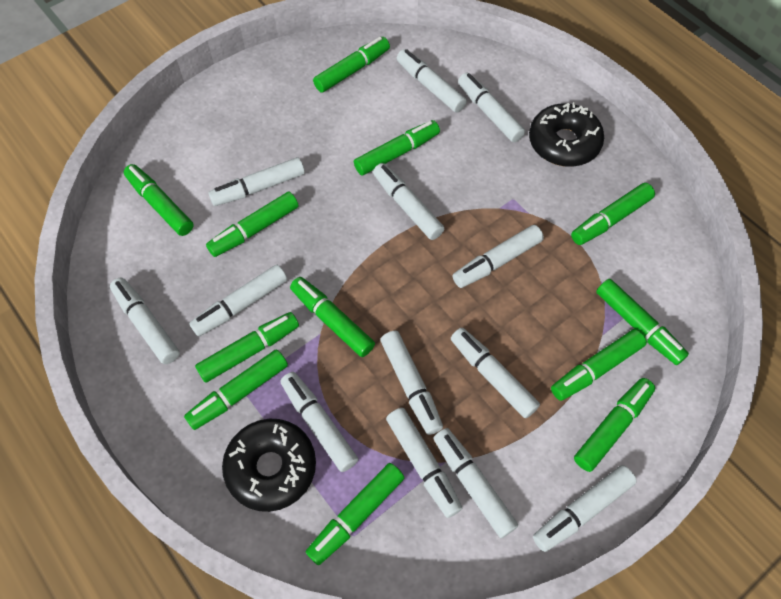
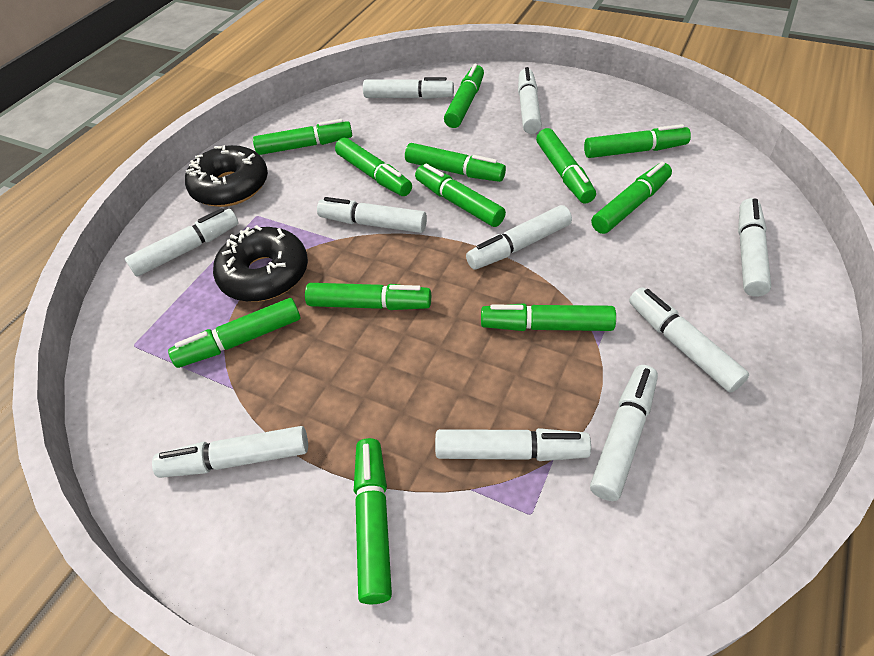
white marker: [110,278,180,364] [189,265,287,337] [208,157,305,206] [281,372,358,472] [373,163,444,240] [380,330,443,435] [386,408,462,518] [397,49,467,113] [433,428,518,538] [451,328,540,418] [453,225,544,288] [458,73,525,142] [533,465,637,552] = 13 -> [125,208,238,277] [152,426,308,478] [317,197,427,233] [363,77,454,99] [435,428,591,461] [466,205,572,270] [518,67,542,134] [590,365,658,501] [629,287,750,393] [738,198,771,297] = 10

